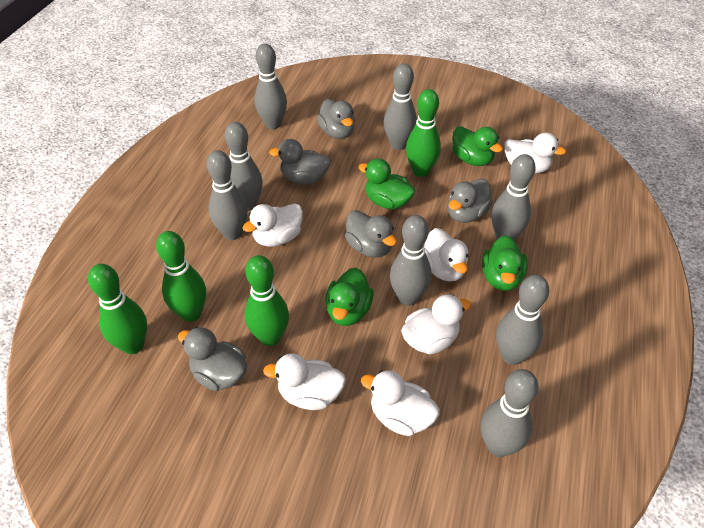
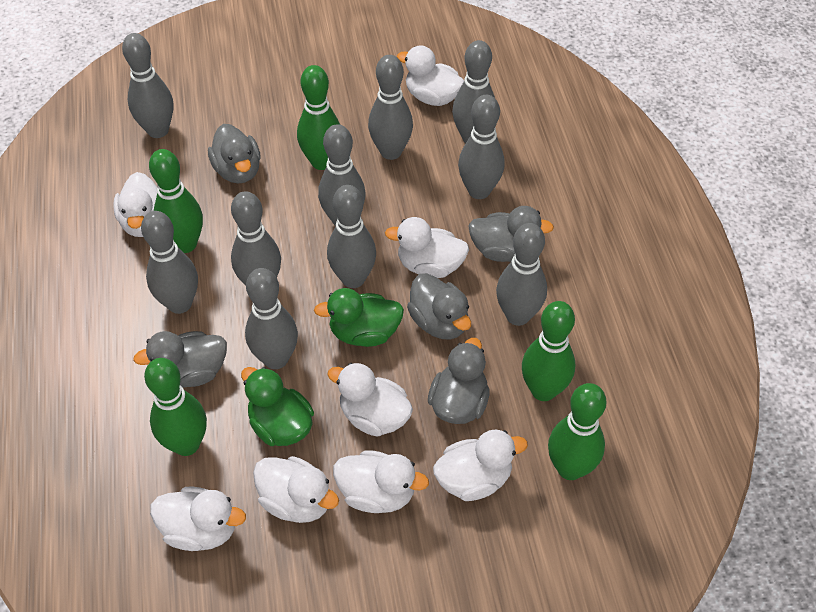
green bowling pin: [88,264,147,354] [156,231,206,322] [245,255,289,346] [406,89,441,177] = 4 -> [144,358,207,456] [149,149,203,253] [297,65,340,170] [522,301,575,401] [548,383,606,480] = 5
green duck: [325,268,373,326] [358,158,415,210] [452,126,503,166] [482,235,528,291] = 4 -> [241,367,314,446] [314,288,404,347] = 2
grey bowling pin: [207,150,248,240] [225,122,263,211] [255,44,287,129] [384,63,417,150] [390,215,432,306] [481,369,539,457] [491,154,536,240] [496,275,550,365] = 8 -> [122,33,173,138] [141,211,198,314] [231,191,281,286] [245,268,298,369] [318,124,366,226] [327,185,376,288] [368,55,413,160] [452,40,495,143] [458,95,505,199] [496,223,547,326] = 10
white duck: [242,203,303,247] [263,353,346,410] [361,370,440,436] [401,295,471,354] [424,228,468,281] [504,132,566,174] = 6 -> [113,172,157,237] [150,487,246,551] [253,456,339,523] [327,363,413,437] [333,450,429,513] [385,217,469,278] [397,45,464,106] [433,430,528,501] = 8

